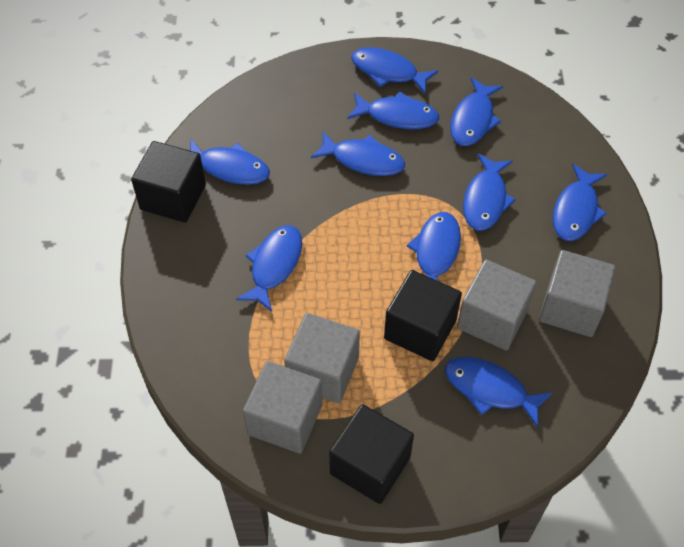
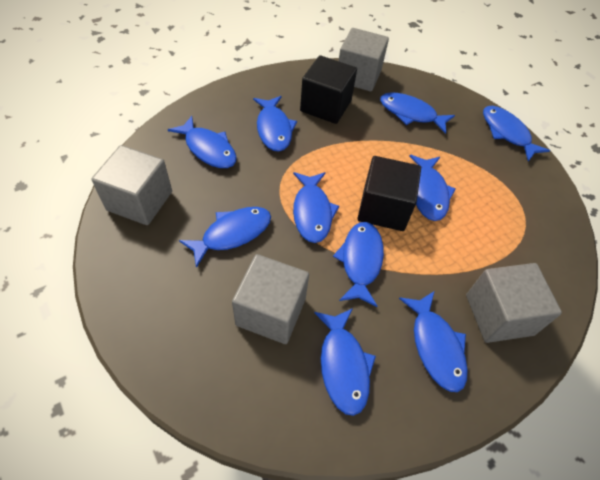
black cube: [131,141,206,223] [329,404,414,504] [384,270,462,361] = 3 -> [300,55,357,124] [358,156,421,231] = 2

